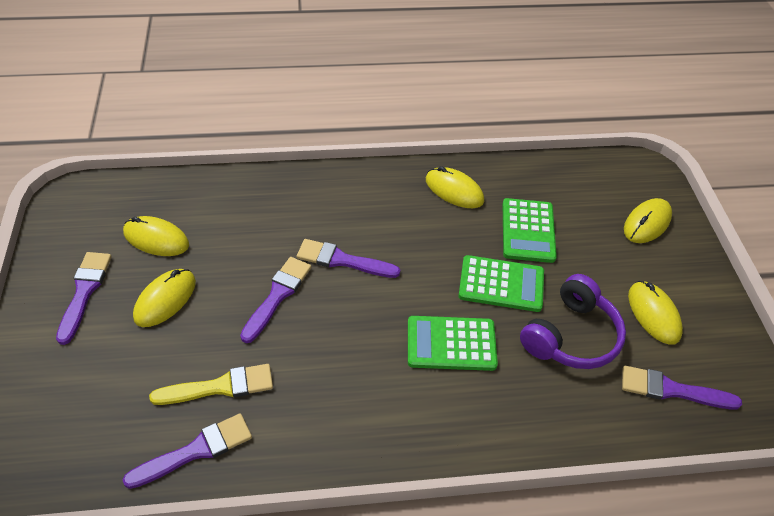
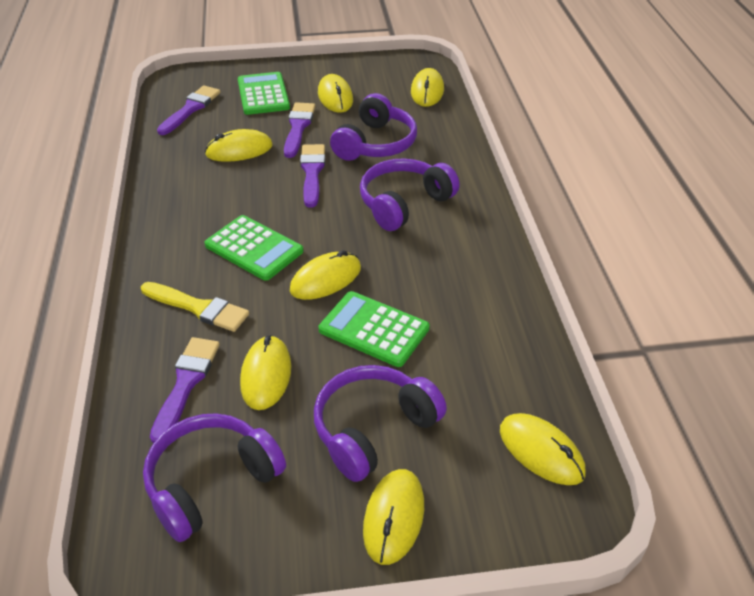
purple brush: [56,252,112,345] [123,414,252,489] [240,257,311,343] [297,239,400,278] [622,366,742,410] = 5 -> [150,337,220,444] [157,86,220,135] [284,102,315,158] [300,144,325,208] = 4
purple headphones: [520,274,626,369] = 1 -> [143,413,286,542] [314,365,447,482] [330,93,417,161] [360,158,460,231] = 4
yellow mouse: [123,216,189,256] [133,269,196,327] [426,166,484,208] [624,198,672,243] [628,281,683,345] = 5 -> [205,129,273,162] [240,335,291,410] [290,250,361,300] [318,74,353,113] [363,469,424,565] [411,68,444,107] [500,413,586,485] = 7

